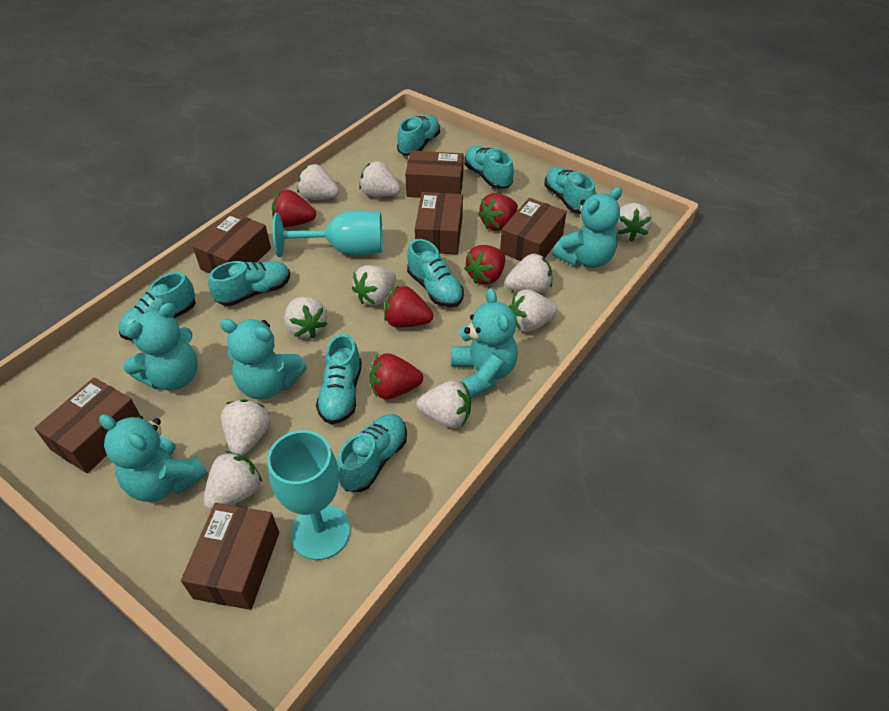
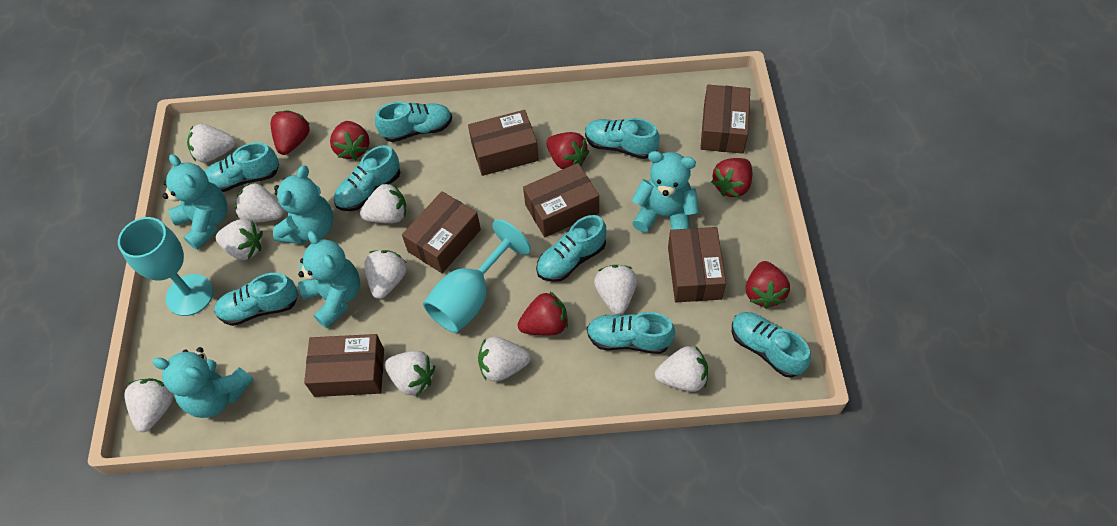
red strawberry: [272,190,316,227] [370,353,423,400] [384,286,433,328] [464,245,505,284] [478,193,518,231] = 5 -> [271,110,310,155] [330,121,370,160] [518,292,568,335] [546,132,589,170] [711,158,752,197] [746,261,790,309] = 6

